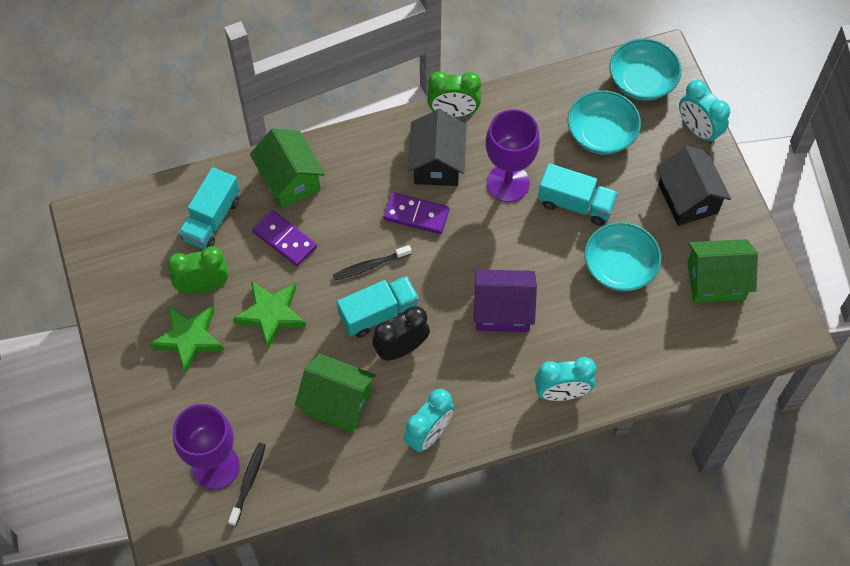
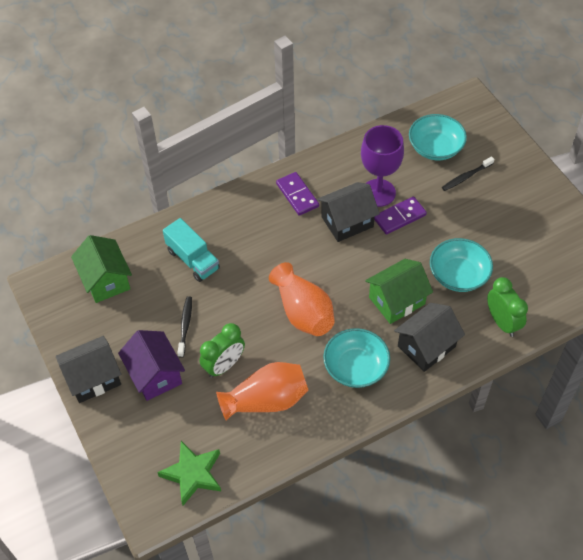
black clock: [372,306,430,360] = 1 -> none = 0
black house: [408,109,467,186] [656,146,731,226] = 2 -> [56,336,121,403] [317,182,380,242] [394,303,465,372] = 3
green house: [250,128,325,208] [295,354,376,432] [687,239,758,303] = 3 -> [71,235,132,303] [365,259,433,324] = 2
green star: [150,305,224,374] [233,281,306,350] = 2 -> [157,441,221,506] = 1
orange vase: none = 0 -> [216,362,308,420] [269,262,335,336] = 2
purple goblet: [173,404,240,490] [486,109,540,202] = 2 -> [361,125,404,207] = 1
turquoise clock: [403,389,454,452] [535,357,596,401] [679,80,730,144] = 3 -> none = 0
turquoise truck: [179,167,240,249] [337,276,419,338] [538,163,618,225] = 3 -> [163,218,220,282] = 1

